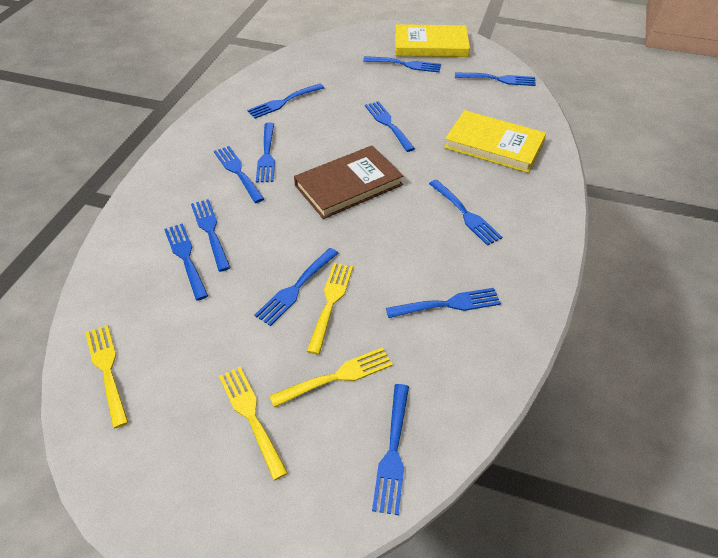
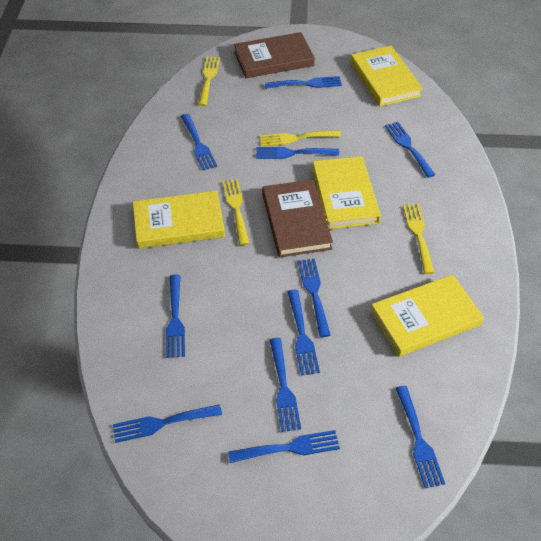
blue fork: [164,223,208,301] [191,199,231,272] [214,146,264,203] [247,84,324,119] [254,248,339,326] [256,122,275,182] [363,56,441,72] [365,101,415,152] [372,384,409,515] [386,288,501,318] [429,180,502,246] [455,73,536,86] = 12 -> [113,404,222,443] [166,274,185,358] [181,114,217,170] [228,430,340,463] [256,147,339,159] [265,76,342,89] [270,338,301,432] [288,290,320,376] [298,258,330,337] [385,122,435,178] [396,386,445,488] = 11
brown book: [294,146,403,219] = 1 -> [234,32,315,78] [262,179,333,257] = 2
yellow book: [395,24,470,57] [444,110,546,173] = 2 -> [133,191,225,249] [312,156,381,229] [350,46,423,106] [370,275,484,357] = 4

